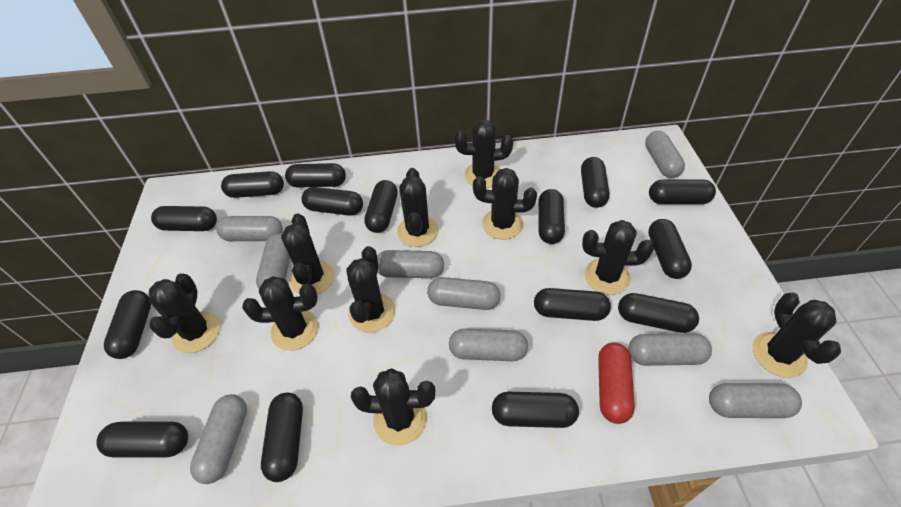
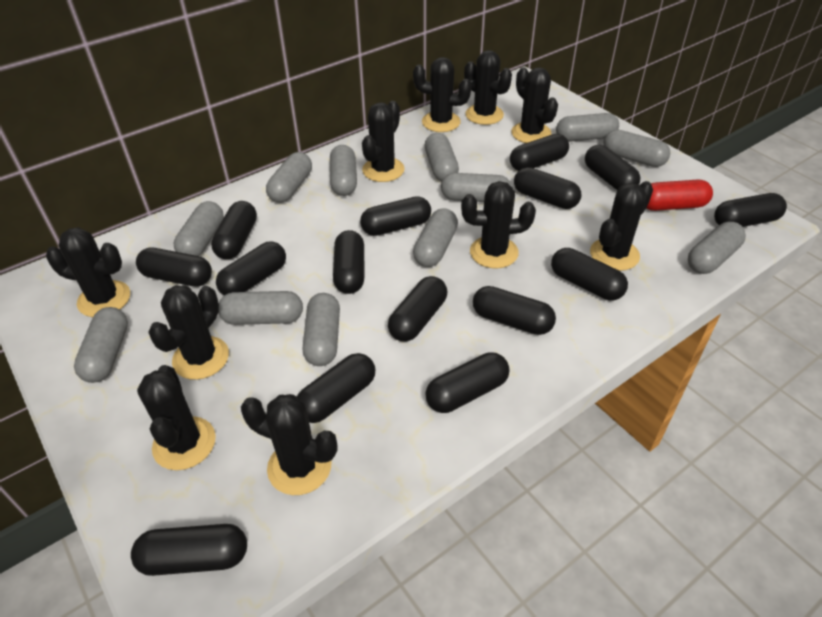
grey capsule: [190,394,247,484] [216,216,283,241] [256,234,290,288] [377,250,444,278] [427,277,501,310] [449,329,528,361] [628,333,712,366] [645,131,685,178] [709,383,802,418] = 9 -> [74,307,128,383] [174,201,224,256] [218,291,303,325] [266,152,312,203] [303,293,340,366] [330,145,357,196] [413,208,458,267] [425,133,459,181] [441,173,512,202] [556,113,619,142] [603,130,670,167] [688,222,746,274] = 12

